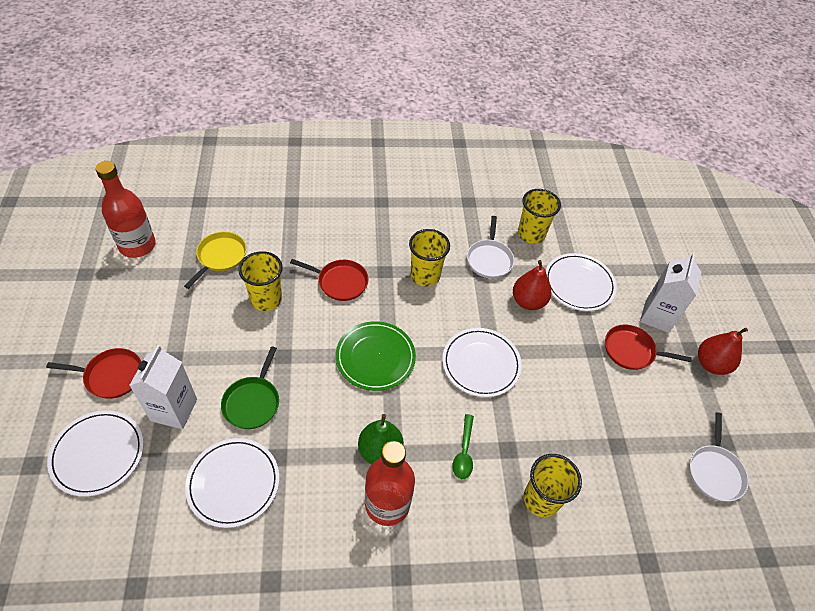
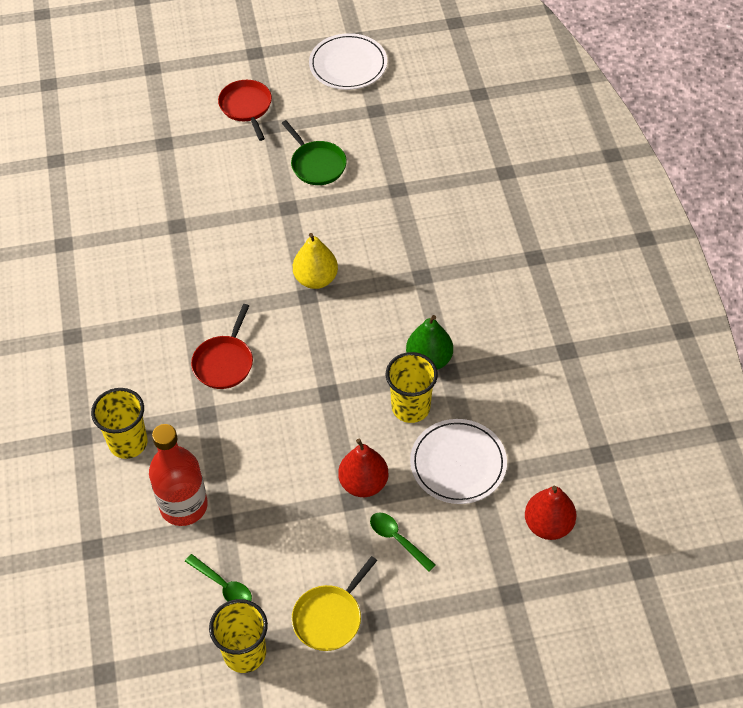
green plate: [336,321,416,391] = 1 -> none = 0
green spoon: [453,414,474,479] = 1 -> [185,554,252,602] [370,512,436,572] = 2
red bottle: [95,161,156,258] [365,441,415,526] = 2 -> [149,424,208,526] = 1
red pan: [46,348,141,399] [290,259,369,301] [605,324,692,370] = 3 -> [191,304,253,389] [218,80,272,141] = 2
white carton: [129,345,197,429] [640,253,702,333] = 2 -> none = 0
white pan: [467,216,514,279] [689,412,749,501] = 2 -> none = 0
white plate: [47,410,144,497] [185,438,279,528] [442,328,522,397] [546,253,617,311] = 4 -> [309,33,387,90] [410,419,507,504] = 2
yellow cup: [238,251,283,311] [409,229,450,287] [518,189,561,244] [524,454,582,517] = 4 -> [91,388,148,459] [209,599,268,673] [386,352,438,423] = 3
yellow pear: none = 0 -> [293,233,338,289] = 1

